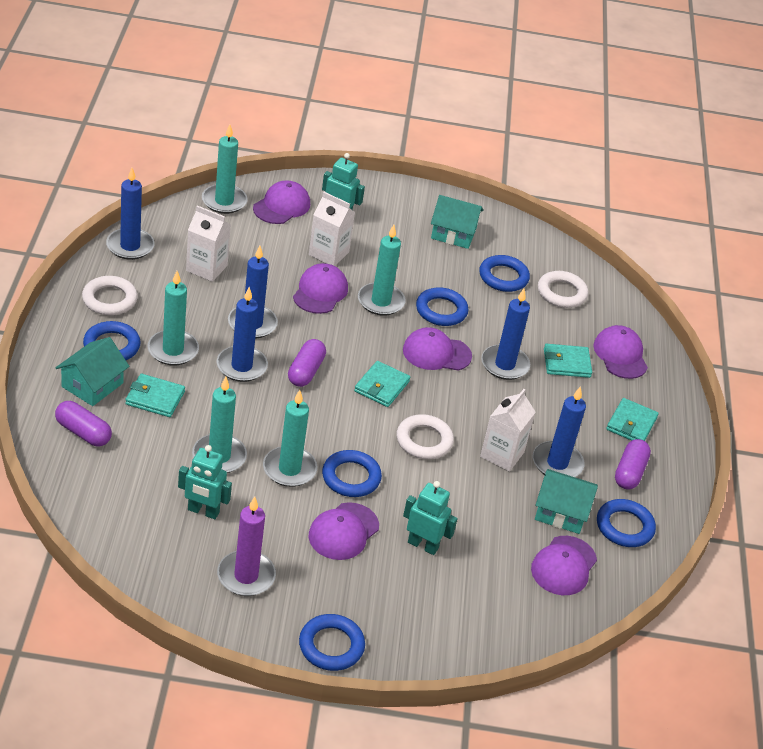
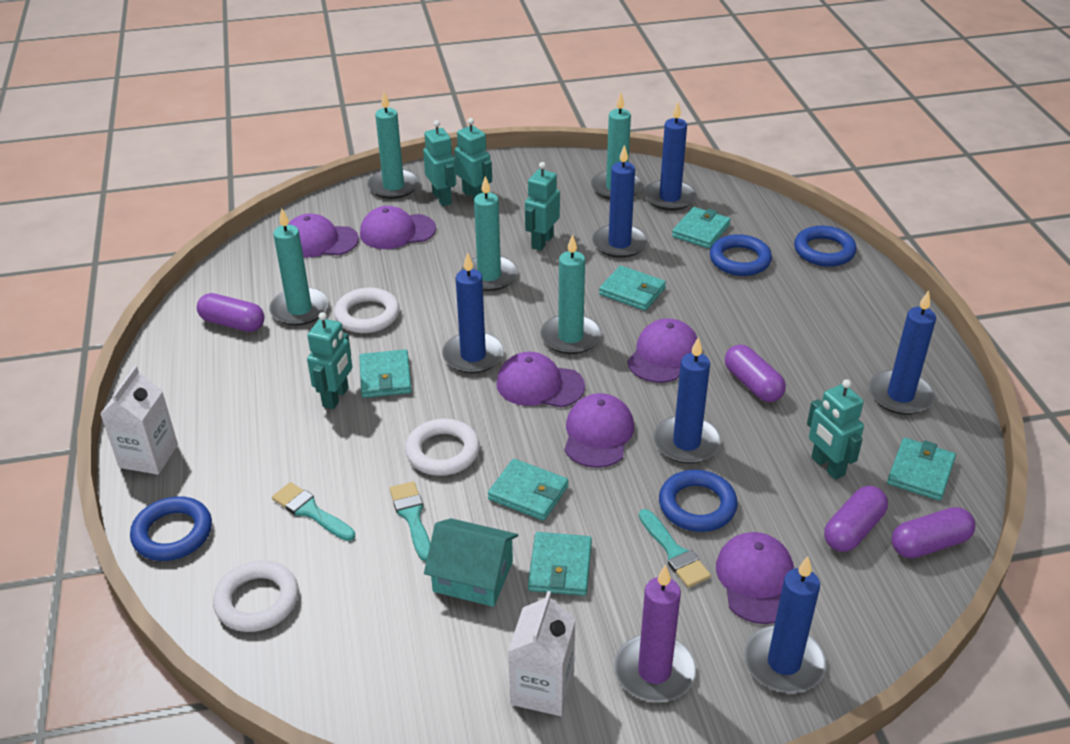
blue candle: [106,168,155,260] [217,287,268,382] [228,246,278,339] [481,289,530,380] [533,386,586,477] = 5 -> [442,252,504,374] [592,145,648,258] [644,102,697,211] [653,337,721,464] [744,556,826,693] [869,291,936,415] = 6
blue ring: [83,321,141,360] [299,614,365,671] [322,450,382,497] [416,287,468,326] [479,255,530,292] [597,499,656,547] = 6 -> [130,496,212,561] [659,470,738,532] [710,234,772,276] [794,226,857,267] = 4
purple capsule: [55,401,112,447] [288,339,326,387] [615,439,651,489] = 3 -> [197,293,265,332] [725,344,786,402] [824,486,888,552] [892,507,975,558] = 4
turquoise brush: none = 0 -> [272,482,355,541] [390,481,430,562] [639,509,711,588] = 3
turquoise house: [56,337,130,406] [431,195,483,249] [535,469,598,534] = 3 -> [424,518,518,607] = 1
turquoise robot: [178,445,232,519] [322,153,365,210] [403,481,458,555] = 3 -> [307,312,352,409] [423,120,456,206] [455,118,492,200] [525,162,560,251] [807,379,864,480] = 5
turquoise wallet: [125,374,185,417] [354,361,410,407] [544,344,592,378] [606,398,659,441] = 4 -> [359,349,412,398] [488,459,569,521] [528,532,592,596] [599,266,666,311] [672,207,731,249] [887,438,956,501] = 6
white carton: [186,205,231,282] [309,192,355,266] [480,389,536,472] = 3 -> [100,366,178,475] [508,591,576,716] = 2

